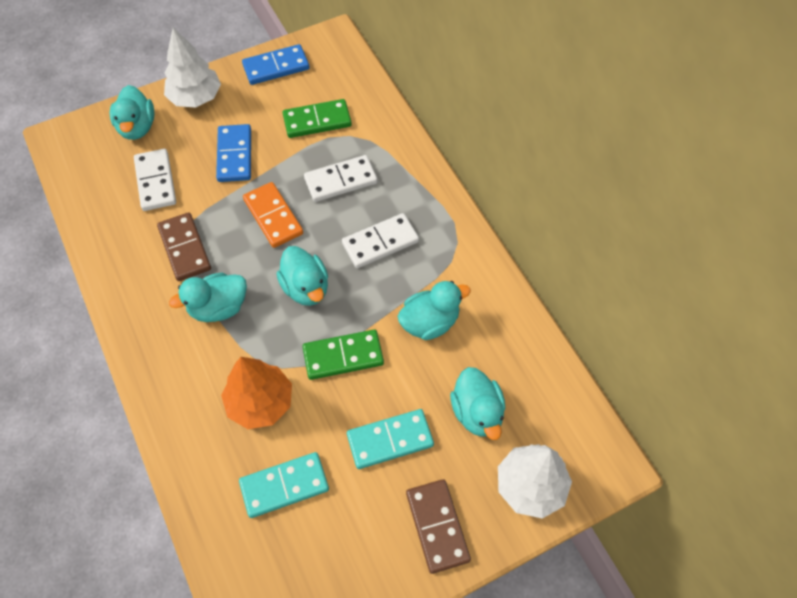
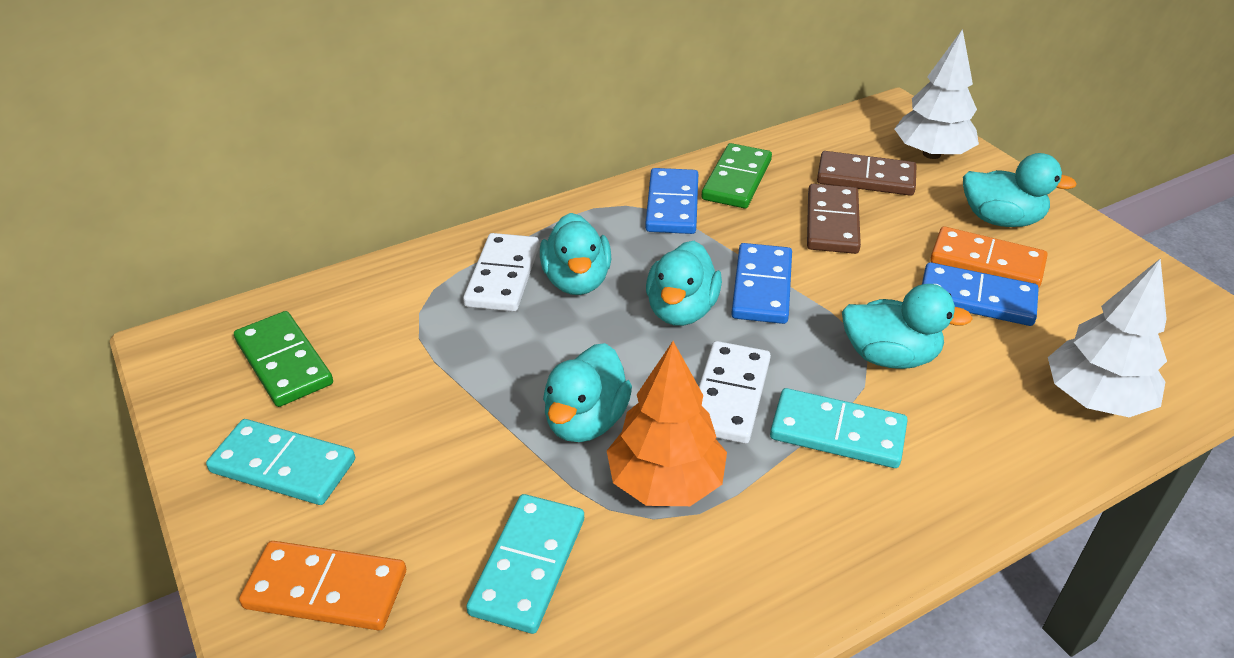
blue domino: [216,124,251,182] [242,44,309,85] = 2 -> [645,168,698,234] [731,243,792,324] [922,262,1039,326] = 3
orange domino: [243,182,303,248] = 1 -> [239,541,406,631] [930,227,1048,287] = 2
turquoise domino: [239,452,329,518] [347,409,434,469] = 2 -> [206,419,355,505] [466,494,584,634] [770,388,908,468] = 3
white domino: [134,149,176,211] [304,155,378,202] [342,213,419,268] = 3 -> [463,233,539,312] [699,341,771,444] = 2

